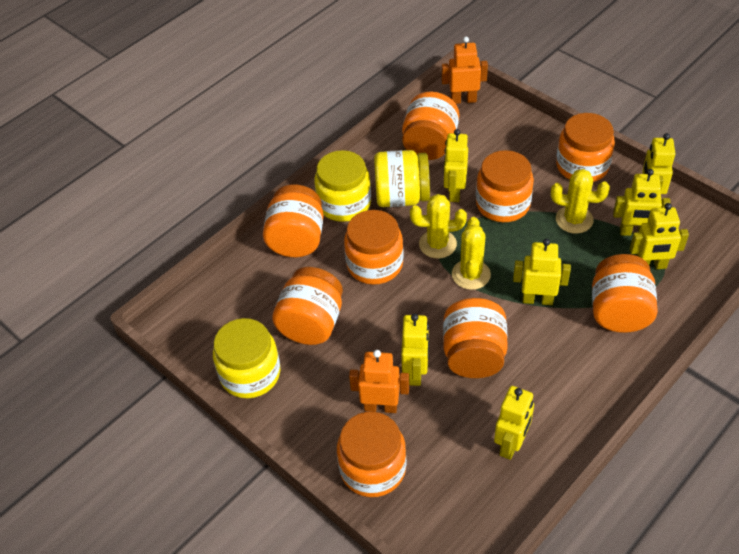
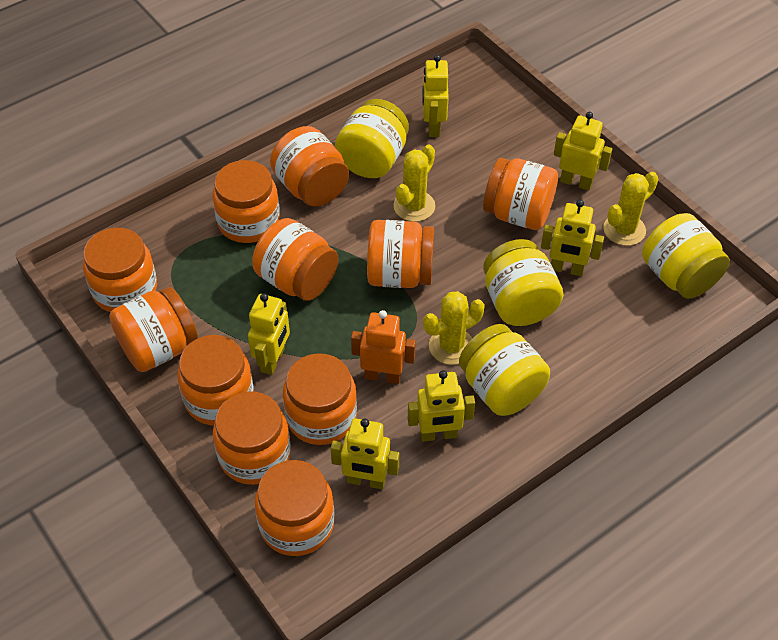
orange jar: [263,184,323,257] [272,267,343,345] [337,412,407,497] [344,210,404,285] [402,92,459,160] [443,298,508,378] [476,150,534,222] [556,113,615,182] [592,254,658,333] = 9 -> [83,228,157,312] [109,287,198,372] [177,335,254,425] [212,160,280,243] [213,391,291,485] [252,218,338,301] [255,460,335,556] [270,126,349,207] [283,353,357,445] [367,220,434,288] [483,158,558,230] = 11
orange robot: [349,350,409,413] [441,37,488,104] = 2 -> [351,310,416,384] = 1
yellow jar: [213,318,280,398] [314,150,371,222] [374,150,430,207] = 3 -> [335,99,409,178] [459,324,550,416] [483,239,563,326] [642,213,730,299] = 4
yellow robot: [401,314,429,386] [444,129,468,202] [494,386,534,460] [513,239,571,305] [613,169,671,236] [630,203,689,269] [642,133,675,194] = 7 -> [248,293,290,375] [331,418,399,489] [408,370,475,442] [422,55,449,137] [541,200,604,276] [554,112,612,191] = 6

